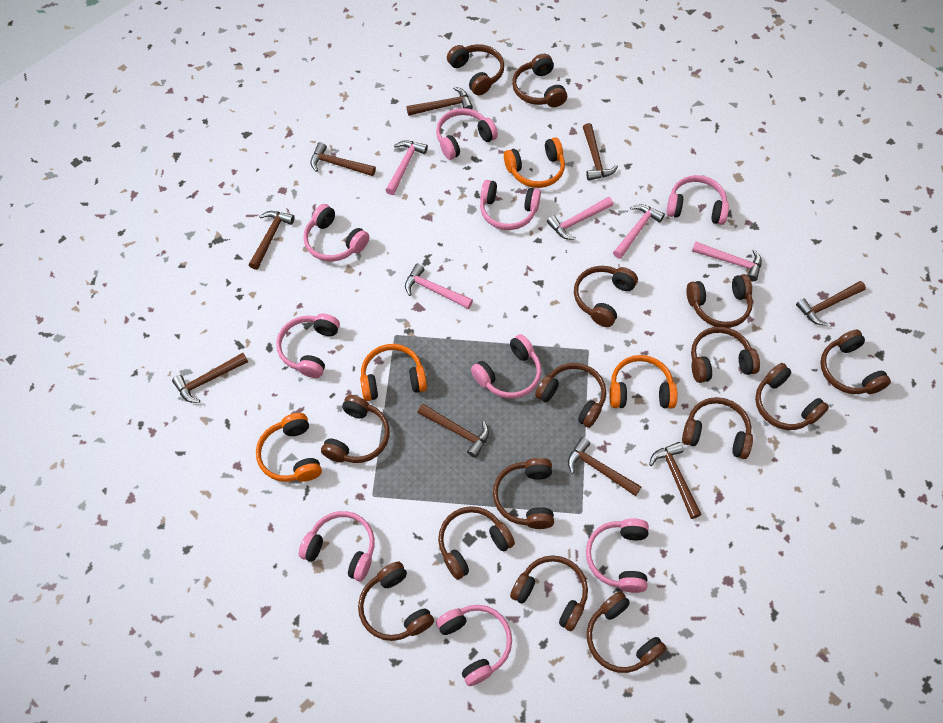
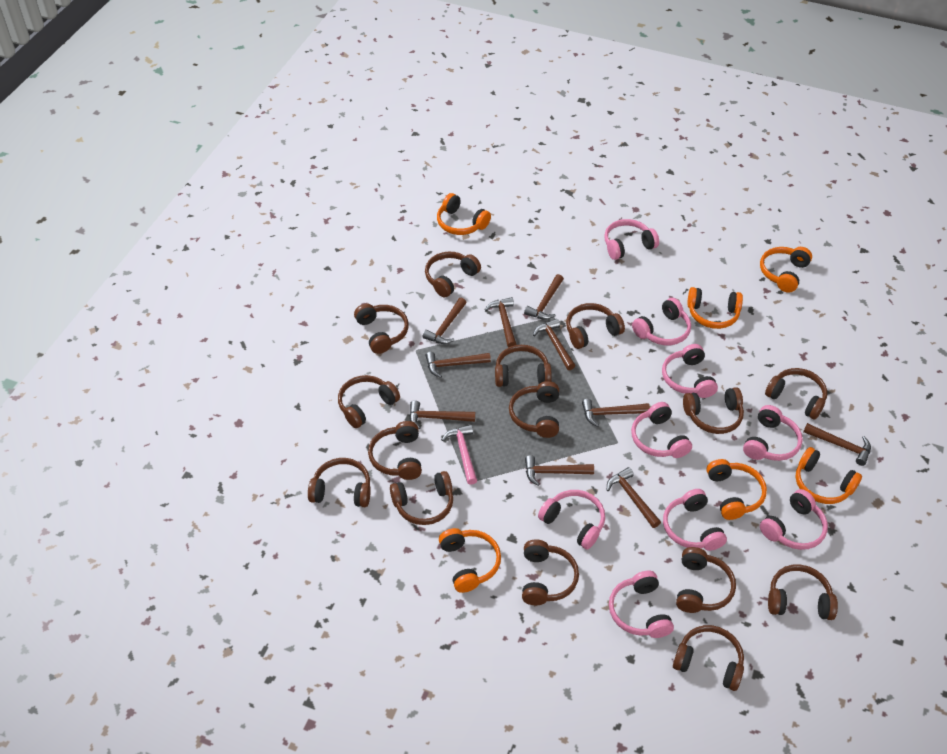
brown hammer: [172,353,248,403] [249,211,295,270] [311,142,376,176] [406,86,473,116] [417,404,489,458] [568,437,642,496] [583,123,618,181] [649,442,702,519] [796,281,866,326] = 9 -> [409,400,475,429] [422,298,467,344] [425,352,491,378] [485,297,517,347] [524,274,564,320] [525,455,594,486] [533,319,575,370] [582,399,650,427] [607,467,661,528] [803,423,871,466] = 10
orange headphones: [256,413,322,482] [360,344,427,401] [504,137,565,188] [610,355,678,408] = 4 -> [437,193,491,235] [439,528,501,593] [687,287,743,329] [706,459,767,520] [760,247,812,293] [796,447,862,504] = 6
pink hammer: [385,140,428,195] [405,264,473,309] [547,197,613,240] [613,204,665,259] [692,241,762,281] = 5 -> [442,424,477,485] = 1

